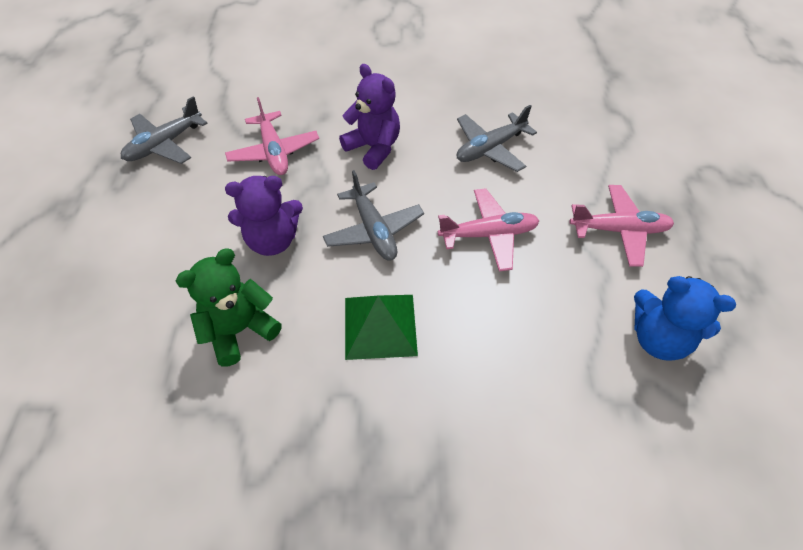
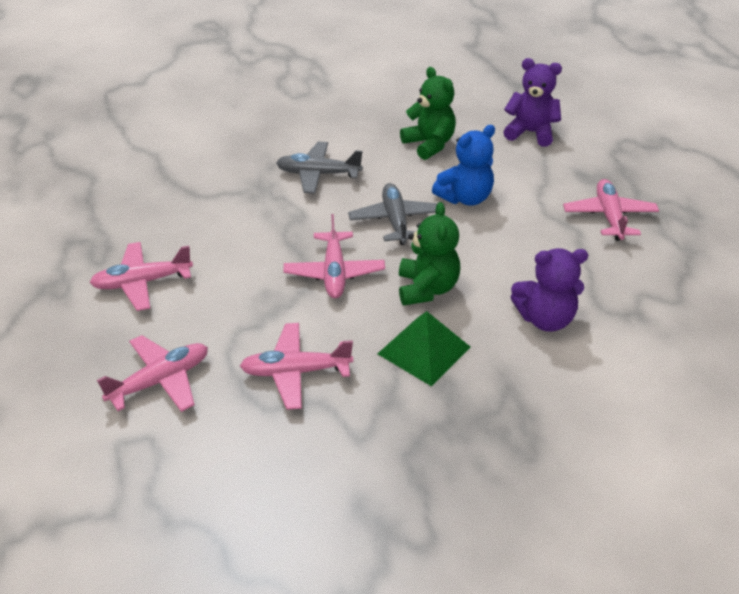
green teddy bear: [176,248,282,367] = 1 -> [399,202,460,305] [400,67,456,160] = 2
grey plane: [121,96,208,164] [323,170,424,261] [457,105,537,172] = 3 -> [276,141,363,194] [348,183,438,245] = 2
pink plane: [225,97,319,175] [438,188,539,271] [570,185,674,267] = 3 -> [90,242,193,311] [97,335,208,412] [240,323,353,410] [283,214,385,298] [563,179,659,241] = 5

